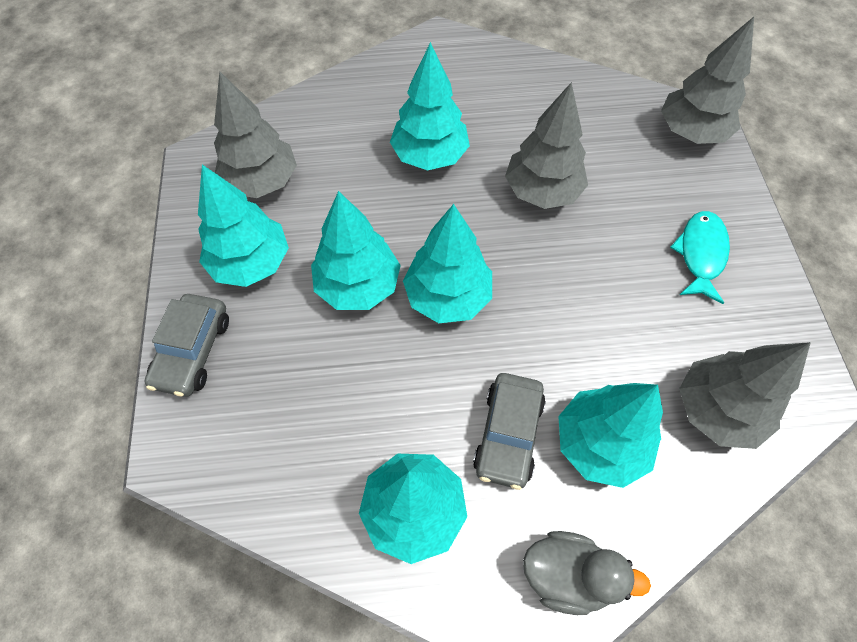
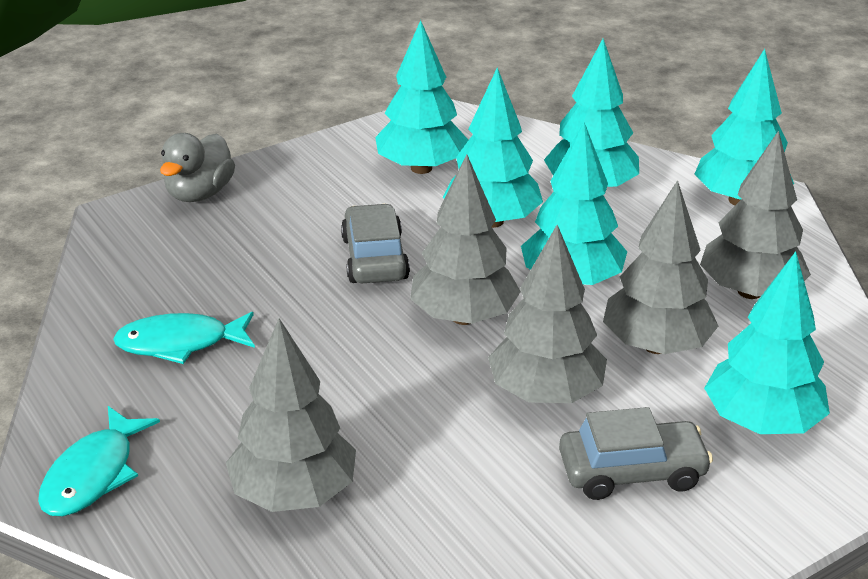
grey tree: [214,72,297,198] [505,82,588,209] [661,17,754,144] [679,342,811,449] = 4 -> [226,318,356,512] [410,154,521,325] [488,225,607,403] [603,180,718,354] [700,131,811,299] = 5
turquoise fish: [670,211,730,304] = 1 -> [38,406,160,516] [113,312,255,364] = 2

